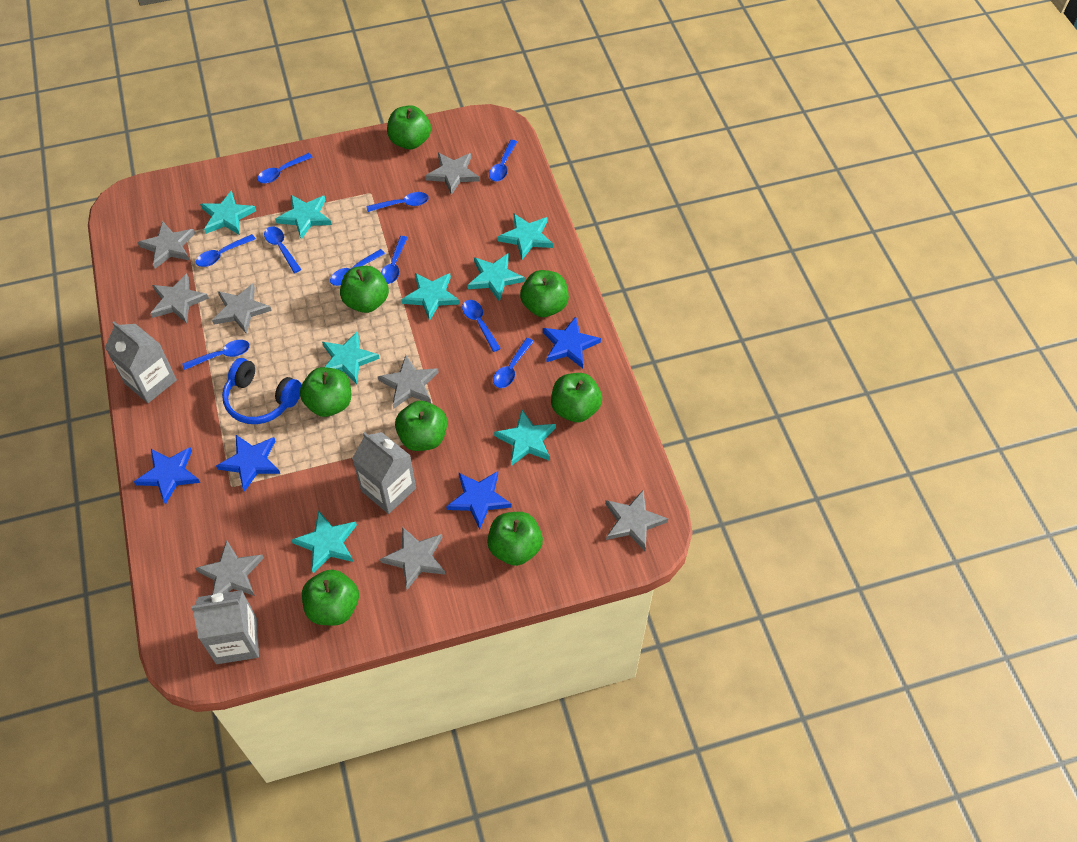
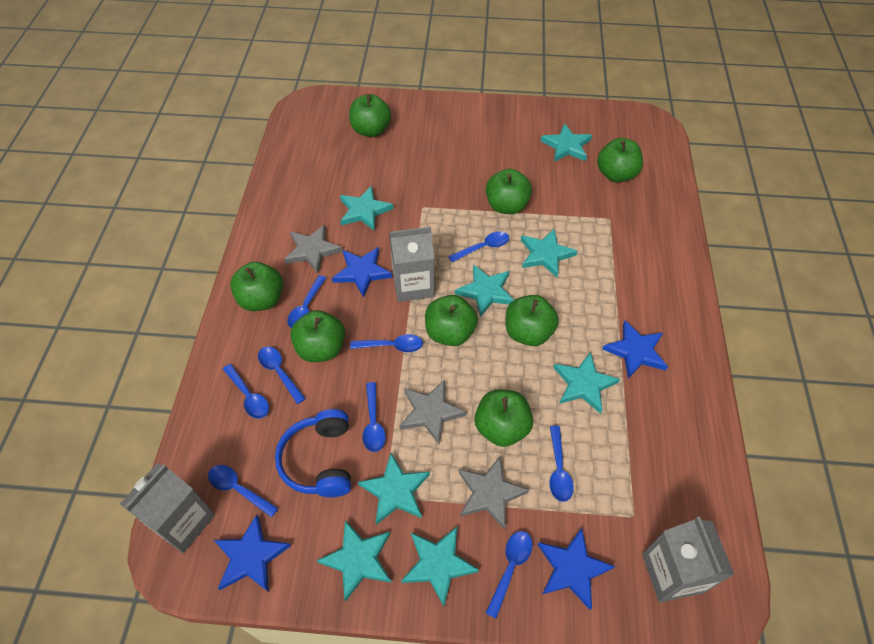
blue spoon: [182,340,250,370] [196,234,256,267] [257,153,313,183] [264,226,301,273] [330,249,385,286] [366,192,429,212] [380,236,408,284] [462,300,501,352] [489,140,517,181] [493,338,534,388] = 10 -> [208,465,278,517] [223,364,269,419] [258,347,306,404] [287,275,326,328] [350,334,423,352] [363,382,386,452] [448,231,509,262] [486,531,532,619] [549,426,574,502] = 9
grey star: [137,221,195,268] [150,274,209,323] [195,541,264,596] [212,283,272,334] [378,355,439,409] [380,527,445,590] [425,153,480,195] [605,490,668,551] = 8 -> [284,225,343,273] [400,380,467,444] [459,456,529,530] = 3

